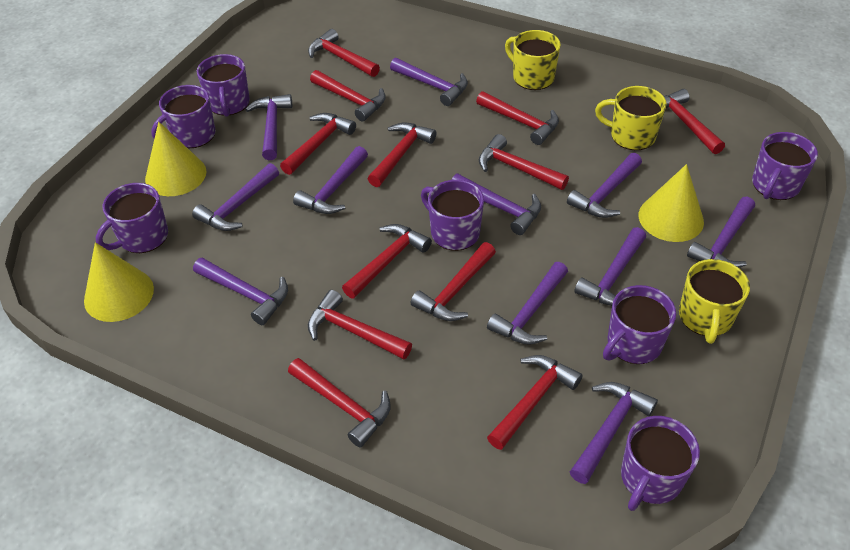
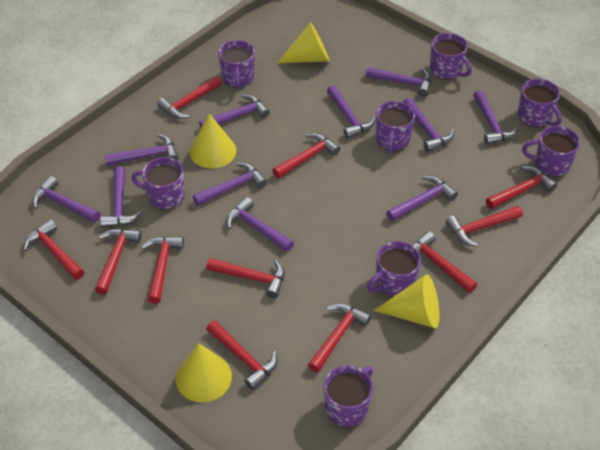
purple mug: [96,183,168,253] [151,85,215,148] [197,54,250,117] [421,180,484,251] [603,285,676,364] [621,416,700,511] [752,132,818,200] = 7 -> [131,157,185,210] [218,40,255,89] [324,365,373,427] [367,241,421,297] [376,101,415,153] [430,33,472,80] [518,78,562,127] [522,126,580,177] = 8
red hammer: [280,113,356,175] [288,358,391,448] [308,29,380,77] [308,290,412,359] [310,70,386,121] [342,224,432,298] [368,123,436,187] [411,242,496,321] [476,91,559,145] [479,134,569,190] [487,355,583,450] [664,89,725,154] = 12 -> [23,219,84,280] [95,229,142,295] [141,236,184,304] [157,76,222,119] [206,258,285,298] [206,321,278,390] [272,133,340,179] [308,303,371,373] [412,231,477,293] [446,205,523,247] [486,166,557,209] = 11
yellow cone: [84,242,154,322] [145,122,207,196] [639,164,704,242] = 3 -> [176,343,232,402] [190,113,236,168] [277,22,329,63] [374,275,439,329] = 4
yellow mug: [505,30,561,90] [595,86,667,150] [679,259,750,344] = 3 -> none = 0

